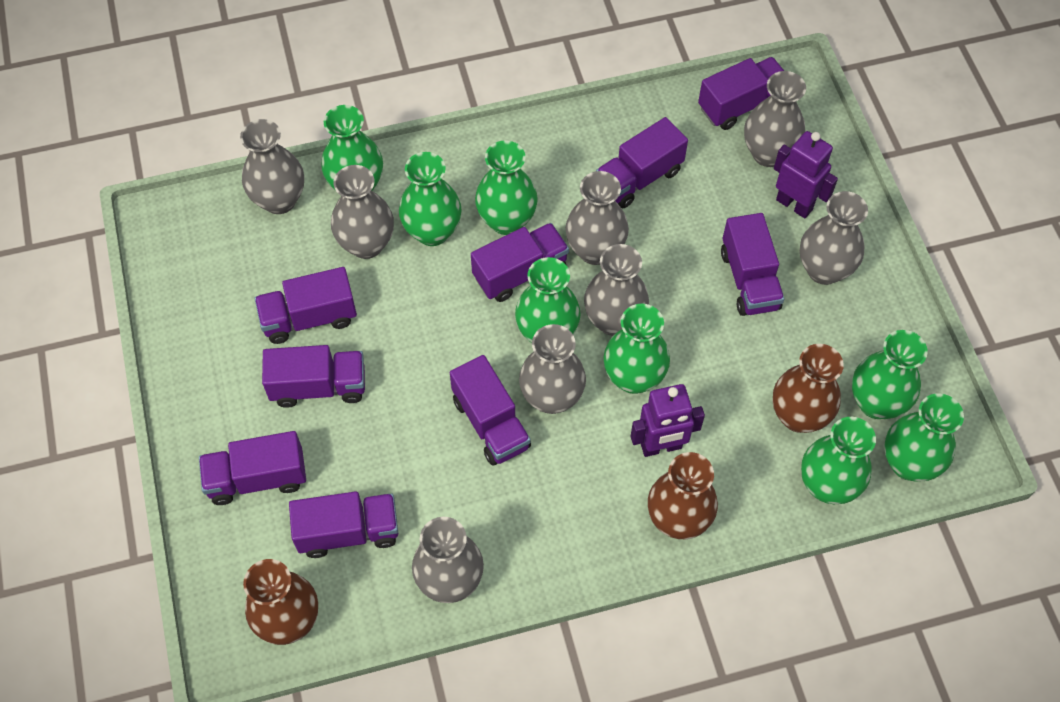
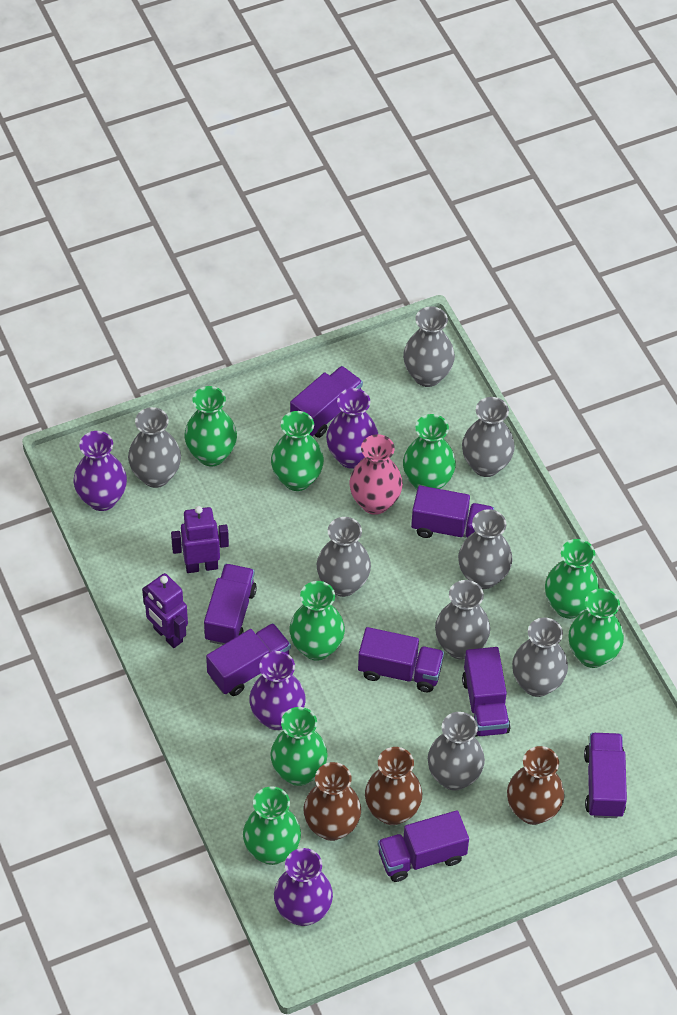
pink vase: none = 0 -> [349,434,403,515] = 1
purple truck: [199,431,306,505] [254,267,357,344] [262,345,365,408] [289,491,398,558] [450,355,531,466] [471,223,569,302] [596,117,688,208] [698,57,784,130] [721,213,784,316] = 9 -> [204,564,257,645] [206,623,291,696] [290,366,363,438] [358,627,444,692] [378,810,469,882] [411,486,494,538] [462,647,511,737] [584,733,627,818] = 8
purple vase: none = 0 -> [73,431,127,511] [249,651,306,730] [274,848,333,926] [326,388,378,469] = 4

